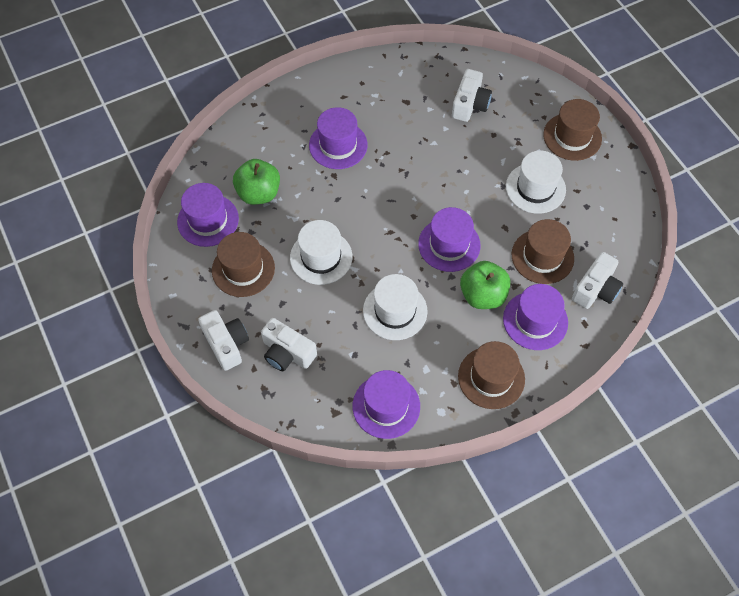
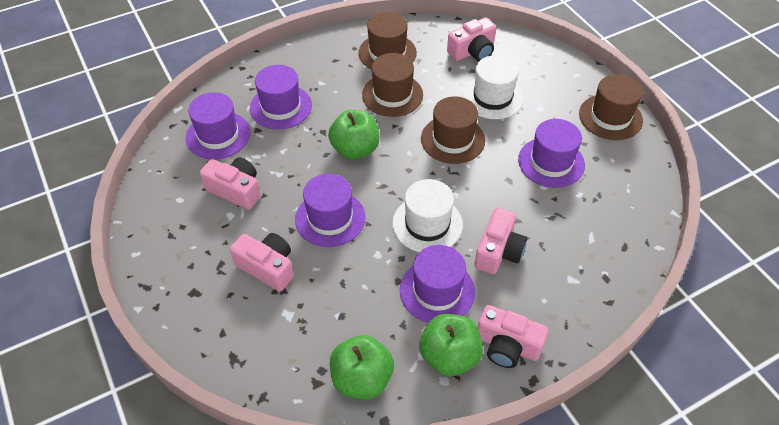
green apple: [233,159,280,205] [460,261,510,309] = 2 -> [328,110,379,159] [330,335,394,399] [419,314,483,376] = 3
pink camera: none = 0 -> [200,157,260,210] [230,233,294,292] [447,17,496,61] [474,208,527,274] [478,305,549,368] = 5
white camera: [198,310,249,371] [261,318,317,371] [452,69,492,122] [572,252,623,309] = 4 -> none = 0
white hat: [290,220,352,285] [363,274,428,340] [506,151,566,214] = 3 -> [392,179,463,252] [462,55,524,119] = 2

